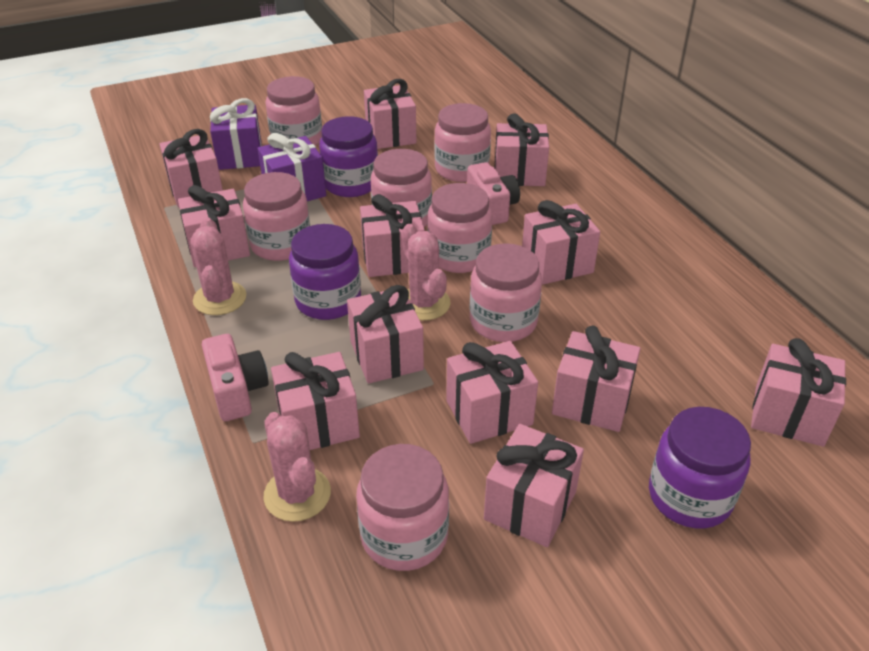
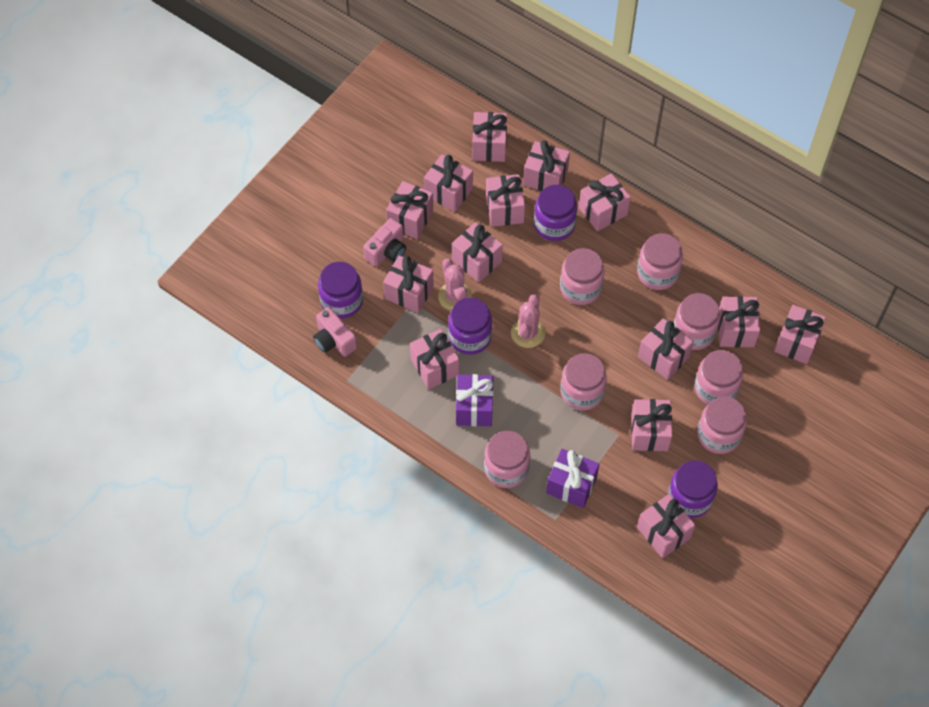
pink cactus: [191,217,246,315] [263,412,331,522] [401,224,451,321] = 3 -> [438,258,472,311] [511,294,545,348] = 2
pink gift: [159,129,223,208] [178,185,250,267] [271,352,360,450] [347,285,424,384] [360,194,425,277] [364,79,416,149] [446,341,538,444] [484,424,584,547] [494,113,549,186] [522,200,600,284] [552,326,640,432] [751,338,846,447] = 12 -> [383,255,434,313] [386,181,433,239] [410,329,459,389] [424,154,473,212] [452,222,503,283] [472,112,507,162] [486,174,525,227] [523,140,570,191] [579,173,631,231] [631,399,672,451] [637,494,695,558] [638,318,694,380] [718,296,760,348] [774,305,826,364] = 14
purple jar: [289,224,361,320] [319,116,378,197] [649,407,751,528] = 3 -> [318,262,363,319] [448,298,492,355] [534,185,577,241] [668,461,718,518] = 4

